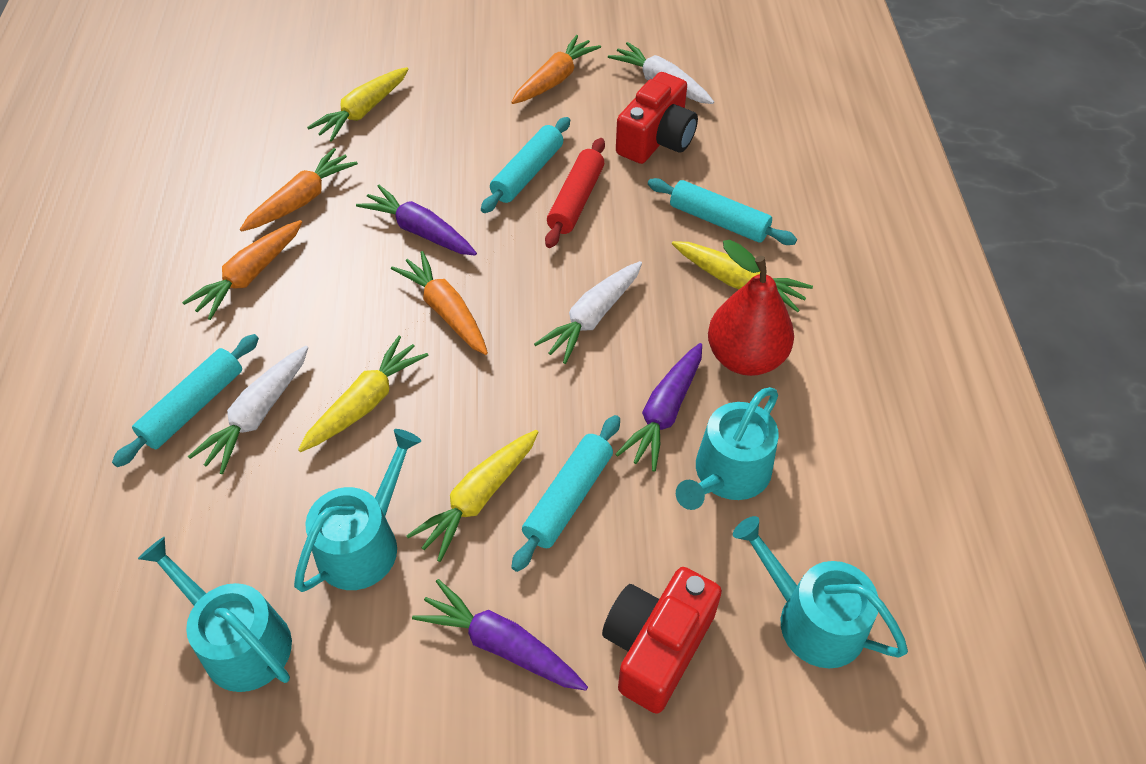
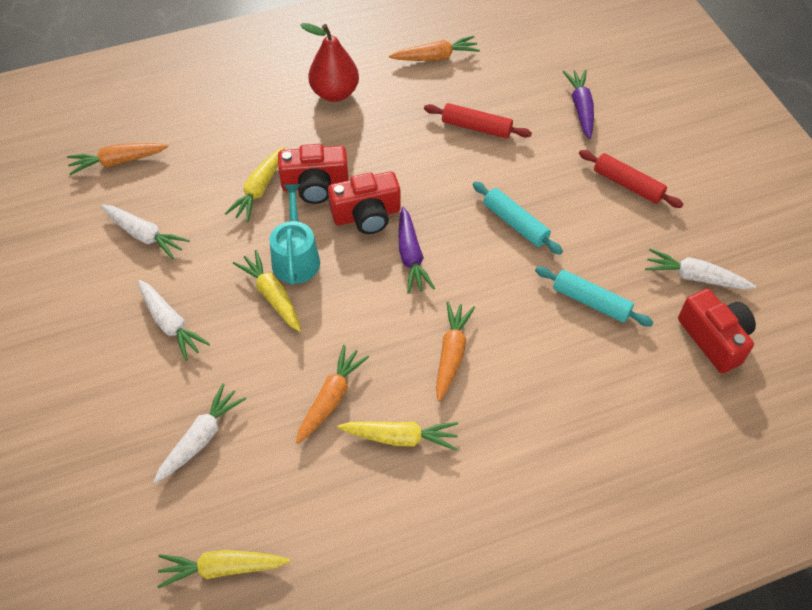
purple carrot: [356,185,477,255] [412,579,588,691] [615,343,702,472] = 3 -> [399,207,435,294] [563,70,594,139] = 2
red camera: [602,567,722,714] [616,72,698,164] = 2 -> [278,144,349,204] [328,171,401,234] [678,289,756,373] = 3
red rolling pin: [545,138,605,248] = 1 -> [424,103,532,139] [579,150,683,208] = 2
turquoise rolling pin: [112,334,259,467] [481,117,570,213] [511,415,620,572] [648,178,797,245] = 4 -> [473,181,563,255] [535,266,653,326] = 2
turquoise watering can: [138,537,292,692] [294,429,421,592] [676,387,779,510] [733,516,908,668] = 4 -> [269,184,320,285] = 1
white carrot: [188,346,308,474] [534,261,642,364] [608,42,714,104] = 3 -> [101,205,190,259] [138,280,210,361] [154,384,246,483] [645,249,756,289] = 4

